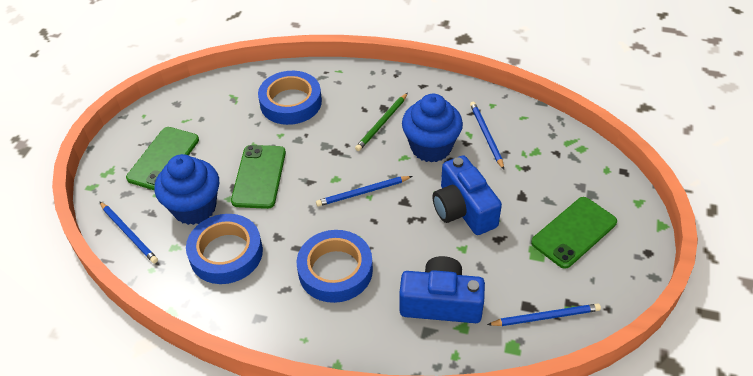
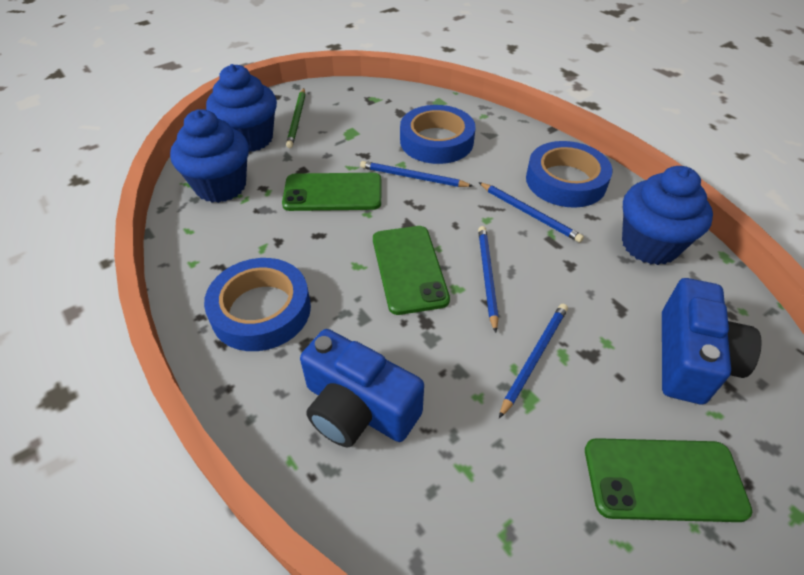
blue cupcake: [154,154,219,225] [402,94,463,163] = 2 -> [170,109,249,203] [206,64,277,152] [622,166,713,265] = 3

